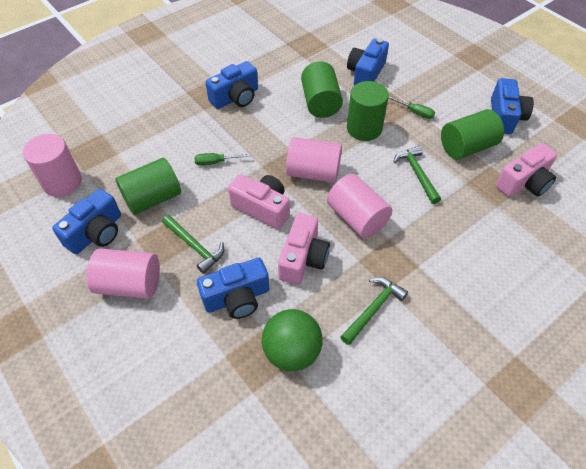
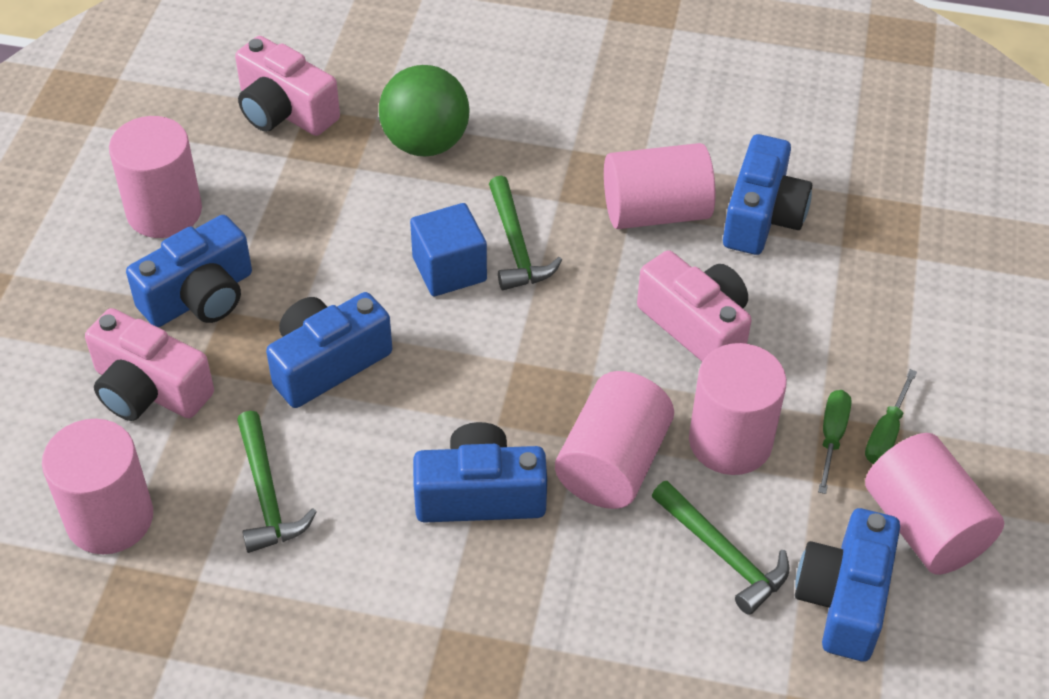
blue cube: none = 0 -> [410,203,487,296] = 1
green cylinder: [115,158,181,215] [301,61,343,118] [347,81,389,141] [441,109,504,159] = 4 -> none = 0
pink cylinder: [23,134,82,197] [86,248,160,299] [286,137,342,183] [327,174,392,239] = 4 -> [42,419,153,554] [109,116,202,238] [555,371,674,509] [604,143,716,229] [689,343,787,475] [865,433,1004,575] = 6

